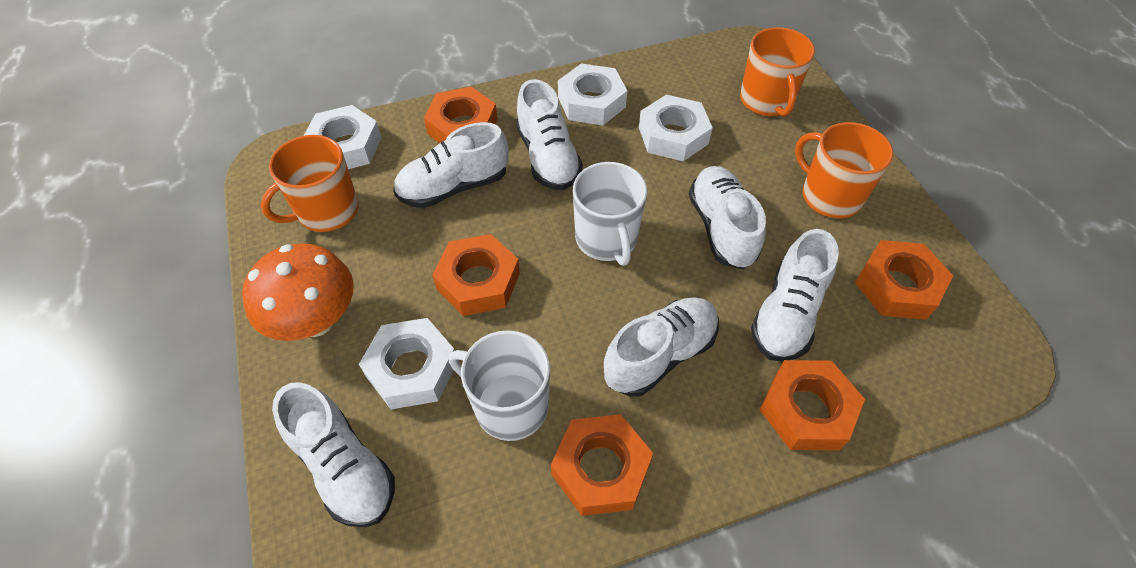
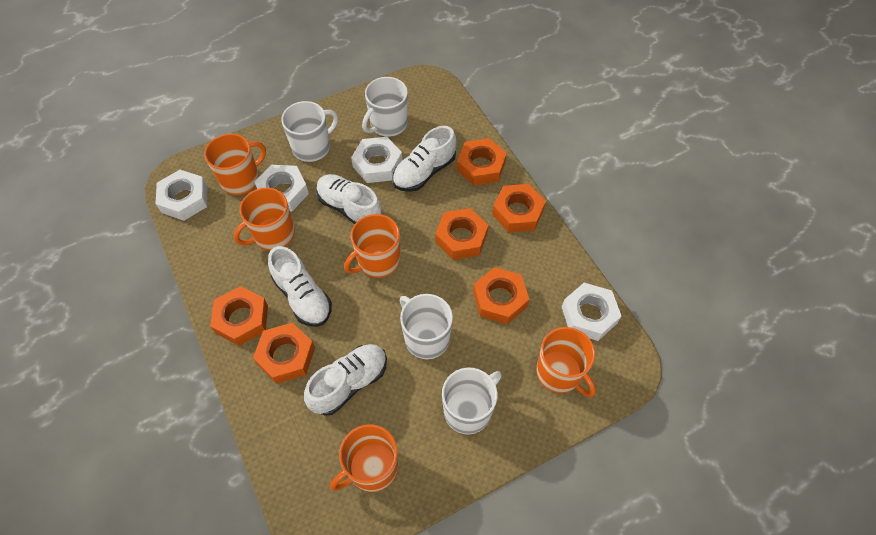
orange mug: [261,135,359,232] [740,27,815,117] [795,122,893,218] = 3 -> [204,134,266,195] [234,188,295,251] [330,424,398,492] [344,214,400,278] [536,327,596,397] = 5
orange mushroom: [242,244,354,341] = 1 -> none = 0
orange nut: [424,87,498,143] [432,234,520,316] [551,414,653,516] [760,360,865,450] [855,240,953,320] = 5 -> [210,286,268,346] [253,323,315,384] [435,208,488,260] [457,138,507,186] [473,267,529,324] [492,184,546,232] = 6
white mug: [449,330,550,441] [573,162,647,266] = 2 -> [281,101,338,162] [362,77,408,137] [400,294,453,359] [442,367,501,435] = 4
white shoe: [272,382,395,527] [393,122,509,208] [516,79,583,190] [604,297,719,397] [689,166,766,269] [751,229,839,362] = 6 -> [268,246,332,327] [304,344,387,416] [316,174,382,225] [392,126,456,192] = 4

